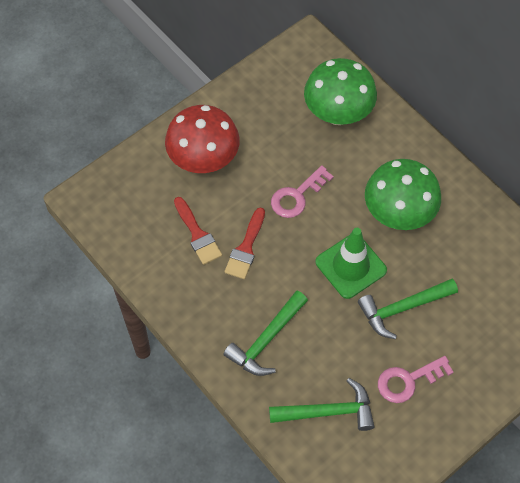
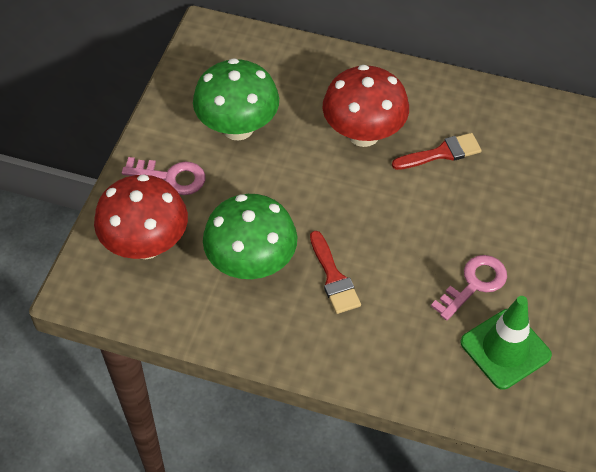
green hammer: [223,291,308,376] [269,378,375,431] [358,279,458,339] = 3 -> none = 0
red mushroom: [165,105,240,173] = 1 -> [94,174,188,259] [322,65,409,147] = 2

